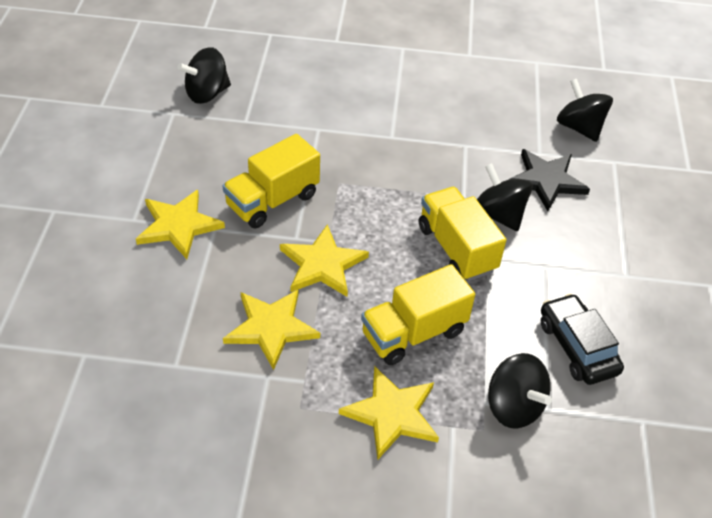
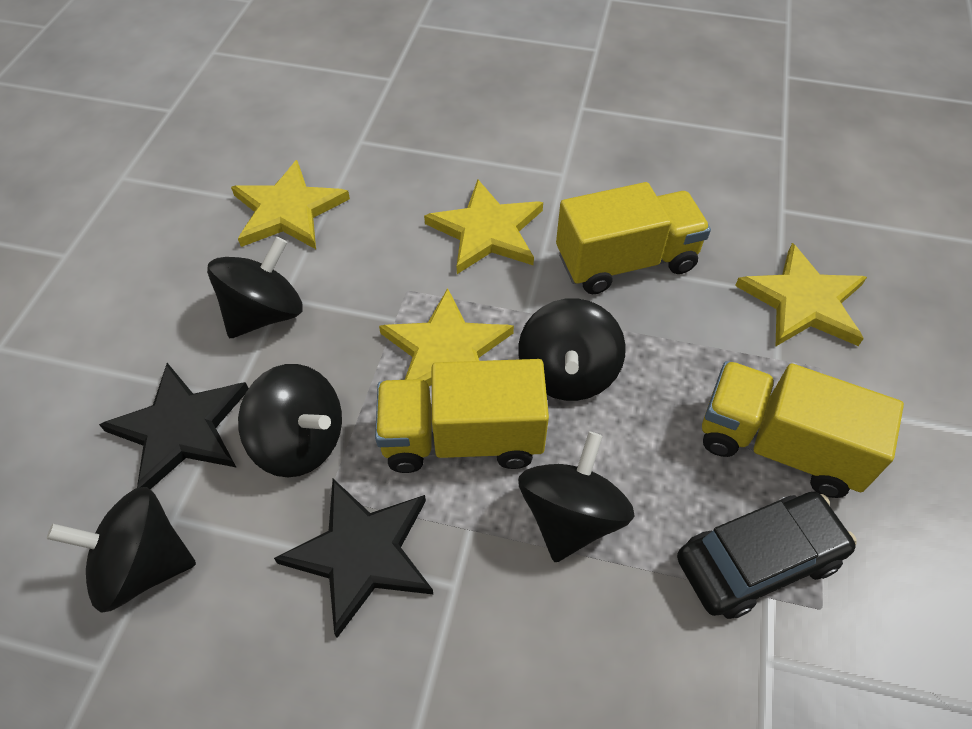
black spinning top: [177,47,231,104] [477,163,533,231] [488,353,552,429] [557,79,613,142] = 4 -> [47,487,196,613] [207,237,303,338] [238,364,342,477] [518,298,626,401] [518,432,635,562] = 5
black star: [508,149,590,211] = 1 -> [99,363,249,489] [274,479,434,638] = 2

